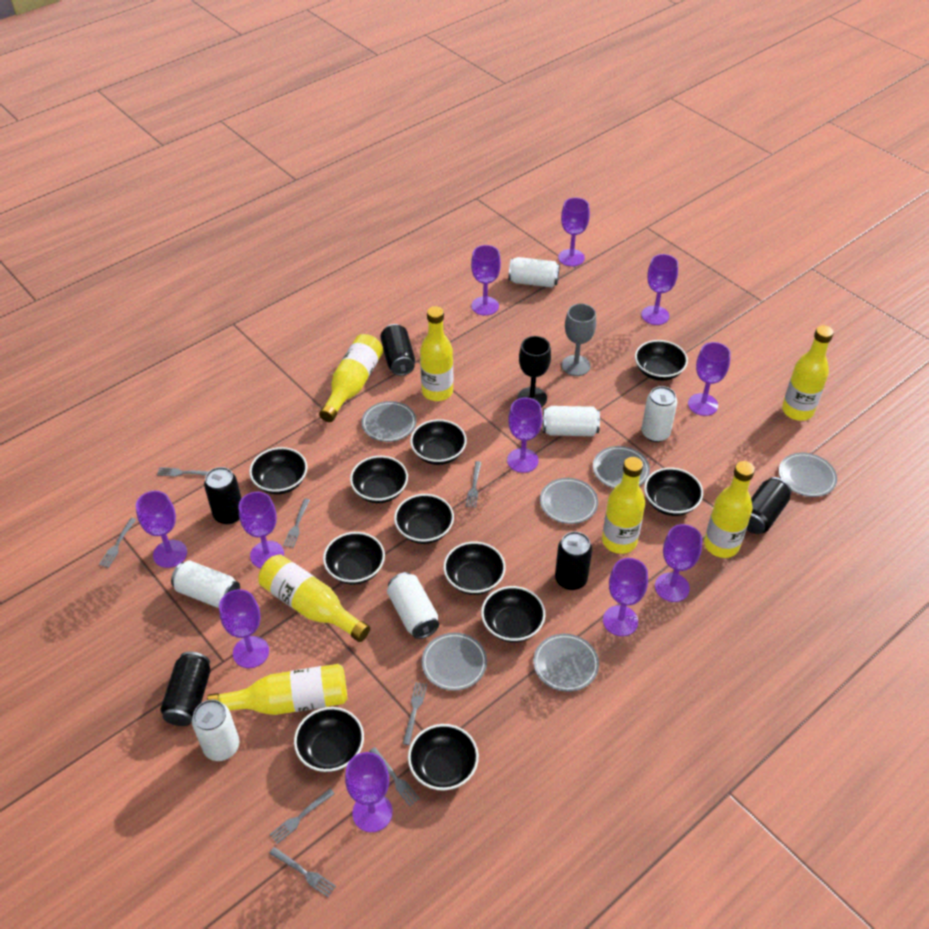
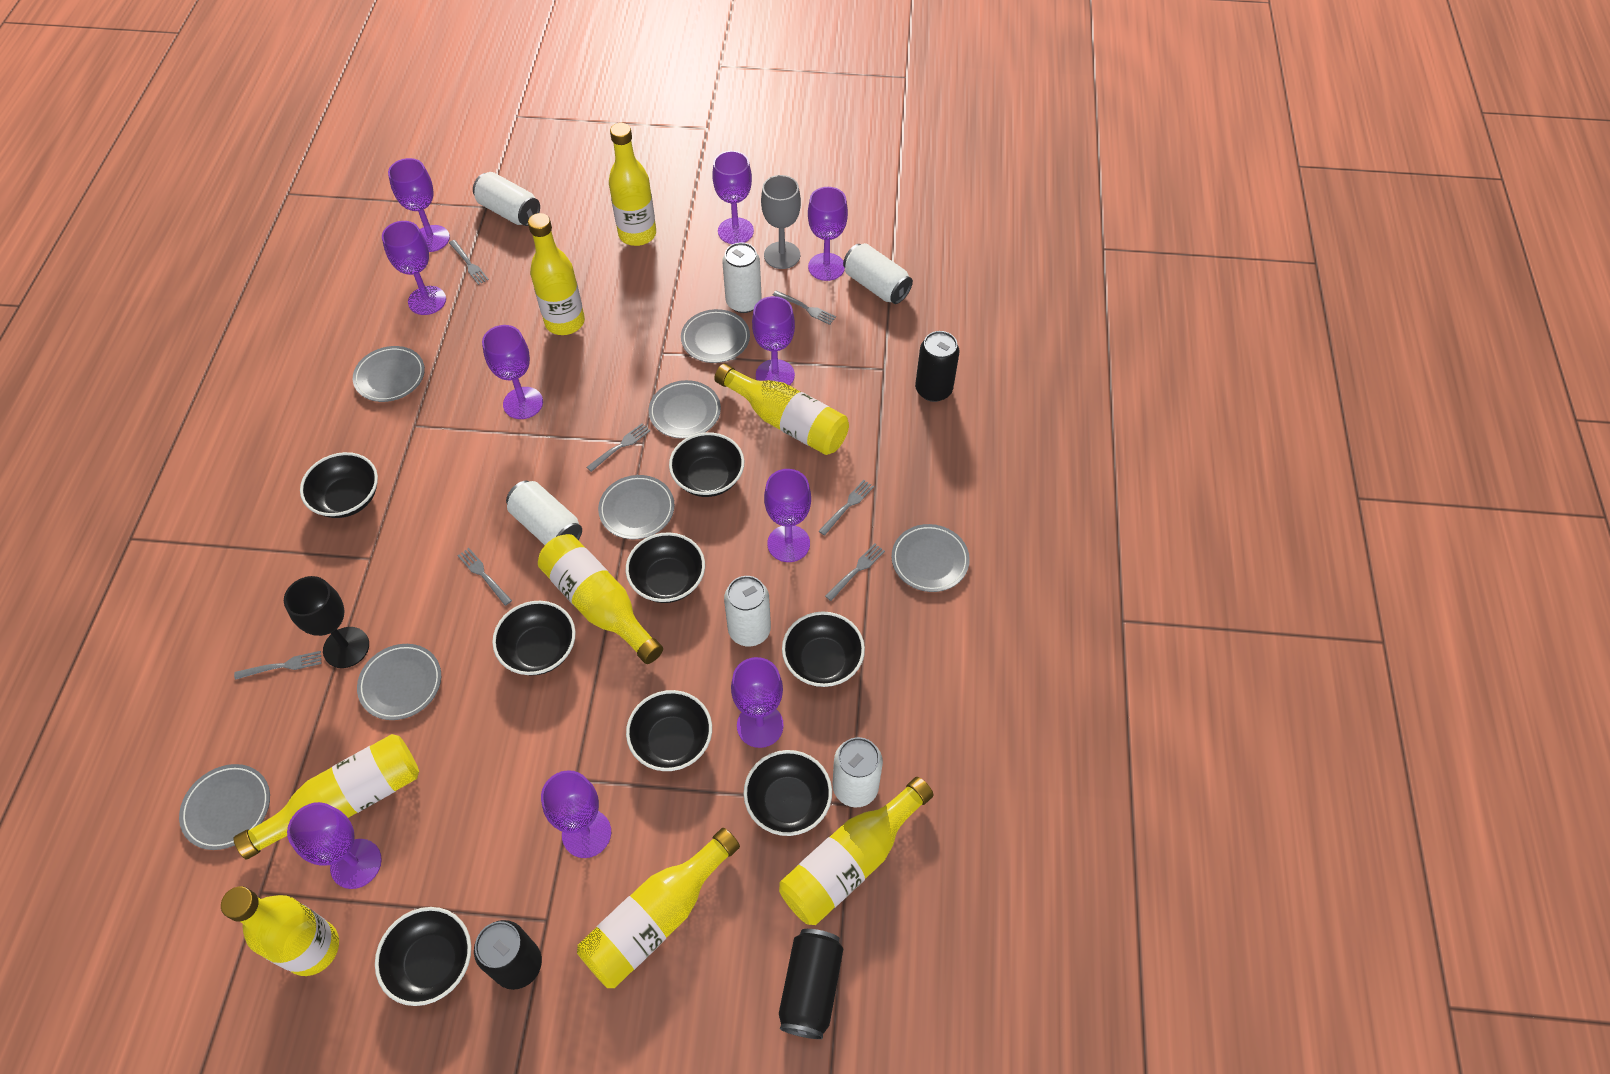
black bowl: [249,447,308,494] [294,707,364,772] [323,532,385,584] [350,456,408,503] [394,494,454,544] [408,724,479,791] [410,419,467,465] [443,542,506,595] [481,586,546,642] [635,340,688,381] [644,467,703,516] = 11 -> [300,452,378,518] [375,907,471,1006] [492,601,576,675] [626,532,705,603] [626,690,712,771] [669,432,744,497] [744,750,832,836] [782,611,865,687] = 8
black can: [160,652,211,726] [204,467,242,525] [380,324,415,376] [555,532,592,590] [747,477,791,534] = 5 -> [474,920,542,990] [779,929,843,1039] [915,331,960,402] = 3
grey fork: [99,518,136,568] [157,467,209,477] [269,788,335,844] [269,847,336,897] [283,499,310,548] [369,747,420,806] [403,682,427,745] [466,461,481,508] = 8 -> [234,651,322,680] [449,240,489,285] [458,548,512,606] [587,423,650,472] [773,290,836,325] [819,480,874,536] [825,543,885,601] = 7
grey plate: [361,401,416,442] [422,633,487,691] [533,634,599,692] [540,478,598,524] [593,446,650,488] [779,453,837,497] = 6 -> [179,764,270,850] [353,346,425,402] [357,644,441,720] [598,475,675,539] [649,380,721,439] [681,309,750,363] [891,524,970,592] = 7
purple goblet: [136,491,187,568] [219,589,269,668] [239,492,284,568] [345,752,393,832] [471,245,501,316] [507,398,542,473] [558,197,590,266] [603,558,648,636] [641,254,678,325] [655,524,702,602] [688,342,731,416] = 11 -> [287,802,382,889] [382,221,446,315] [388,158,450,252] [482,325,543,419] [541,770,611,858] [712,151,754,244] [731,657,784,748] [752,296,795,386] [764,469,811,562] [808,187,848,281] = 10
yellow bottle: [207,664,347,715] [258,554,370,642] [319,334,383,422] [420,306,453,401] [602,457,645,554] [704,461,755,558] [782,325,834,421] = 7 -> [221,886,339,976] [233,734,419,860] [528,213,585,335] [538,534,663,664] [577,828,740,988] [609,123,656,246] [714,364,849,455] [779,777,934,925] = 8

